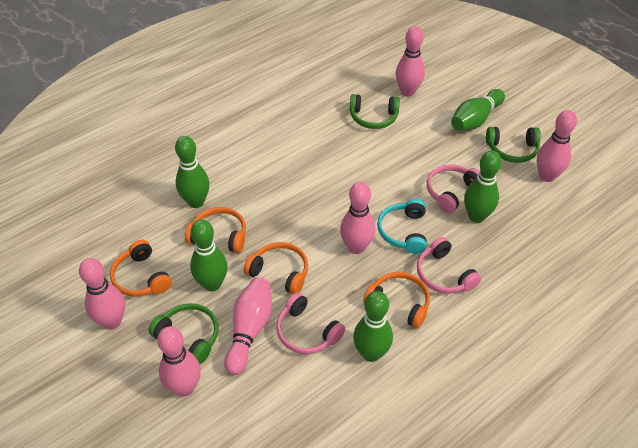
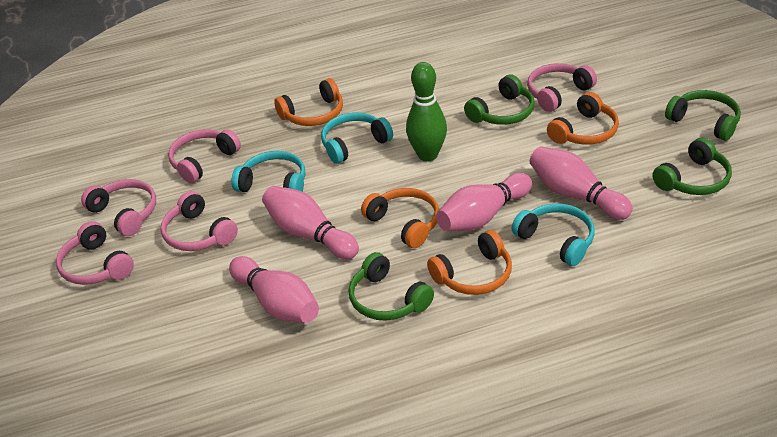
green bowling pin: [175,136,210,208] [190,219,227,292] [353,291,393,362] [451,89,505,131] [464,151,502,223] = 5 -> [406,62,447,161] = 1
green headphones: [148,303,218,364] [350,94,400,129] [486,127,541,163] = 3 -> [349,252,434,321] [464,75,535,125] [653,137,732,195] [665,90,741,141] = 4
pink bowling pin: [79,258,125,330] [157,326,201,396] [224,277,272,375] [340,182,375,254] [396,26,425,97] [537,110,577,182] = 6 -> [229,256,319,323] [262,186,359,259] [436,173,532,231] [529,146,633,220] = 4
pink headphones: [276,293,345,354] [417,237,481,294] [427,164,480,213] = 3 -> [56,221,134,285] [81,179,156,236] [161,191,238,251] [168,129,241,183] [527,63,597,112] = 5
turquoise headphones: [377,199,427,254] = 1 -> [231,151,305,192] [321,113,393,164] [512,203,595,266] = 3

